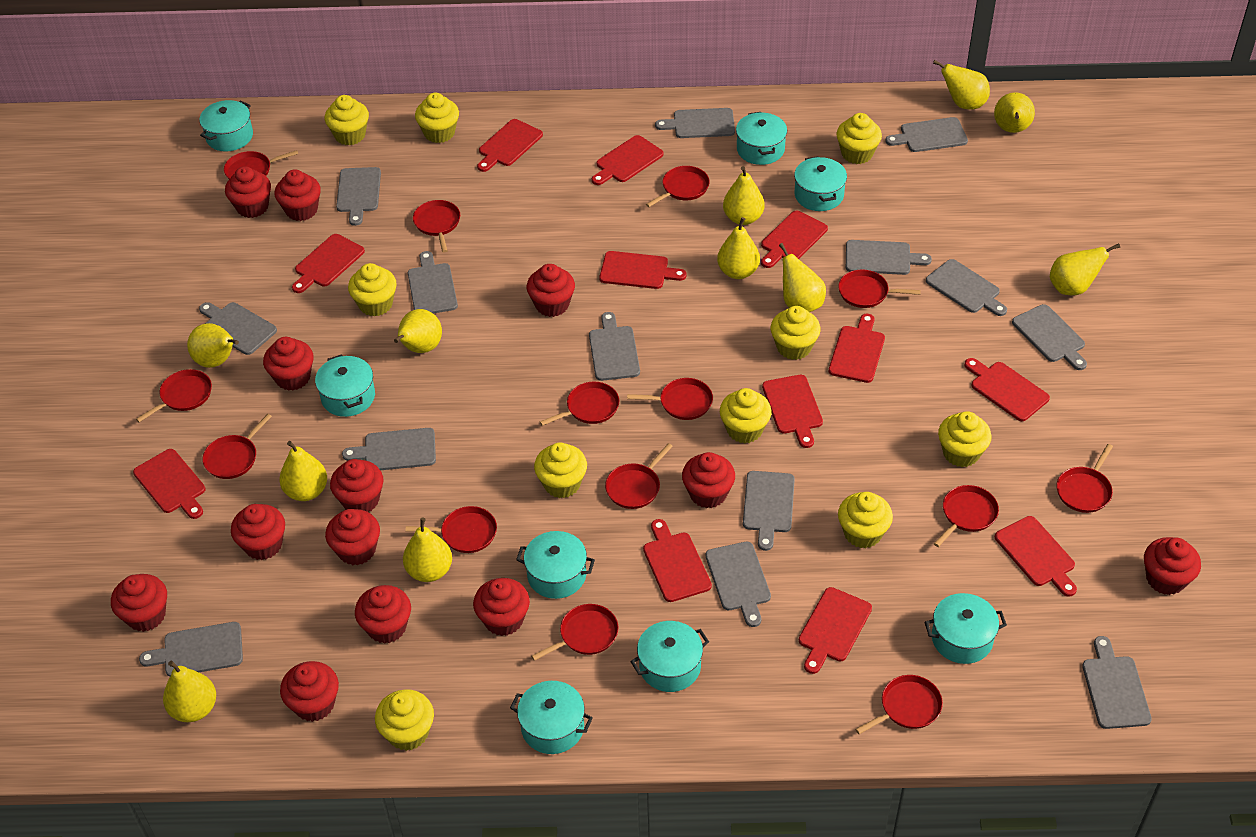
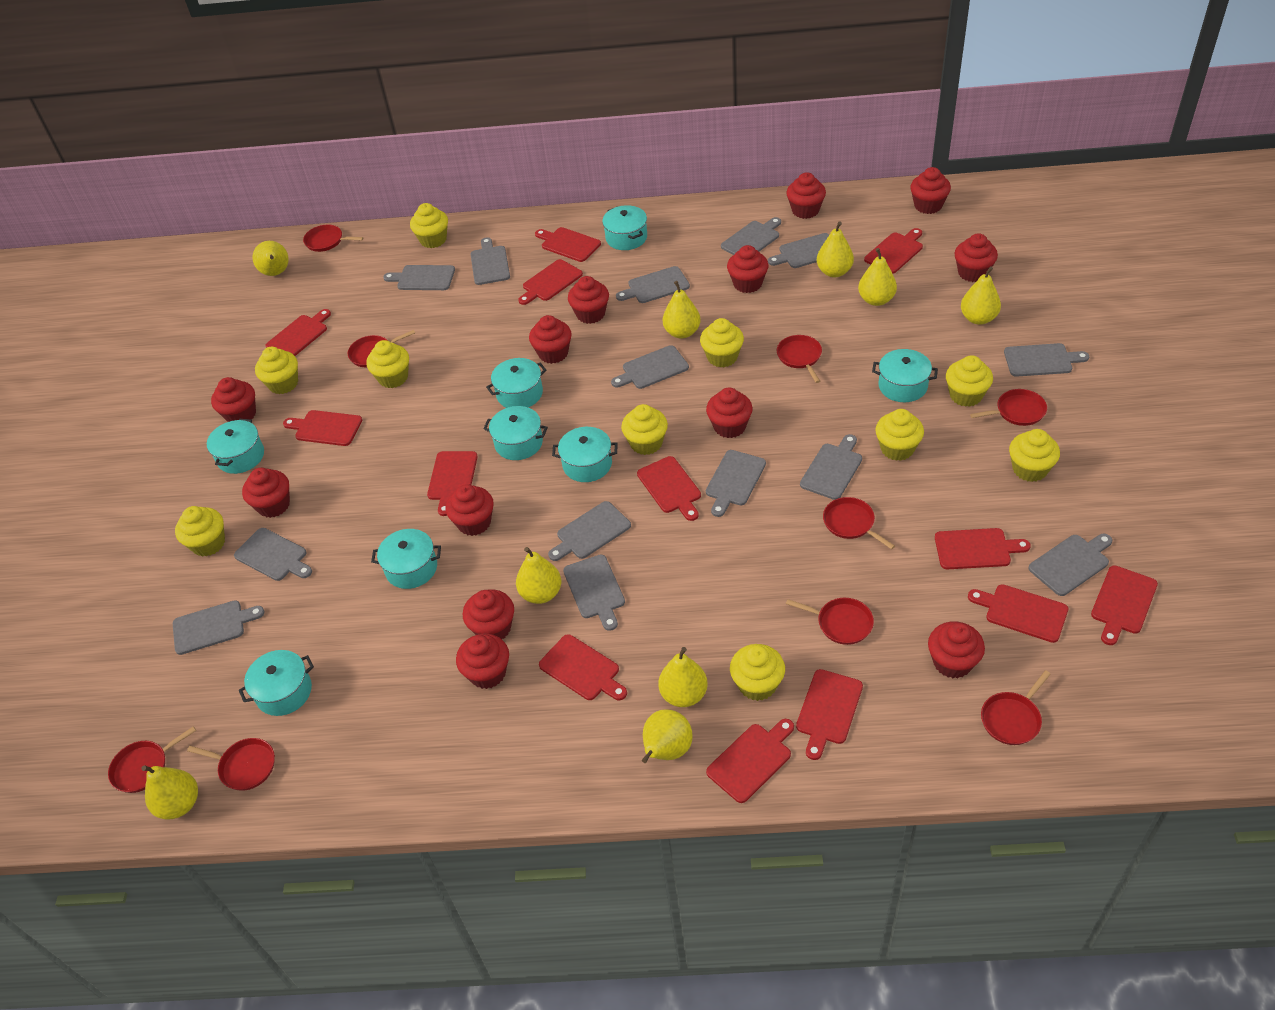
red cutting board: [133,449,206,519] [292,234,365,293] [477,119,543,172] [592,135,664,185] [599,251,687,289] [643,519,712,602] [761,211,828,268] [762,375,823,448] [799,587,872,674] [829,314,885,383] [964,358,1050,421] [995,516,1077,597] = 12 -> [266,309,331,356] [283,410,362,446] [427,451,478,516] [518,259,583,305] [535,227,601,262] [539,634,627,700] [637,456,701,521] [706,719,794,803] [796,669,863,760] [864,228,923,274] [935,528,1031,569] [968,584,1068,643] [1091,565,1158,645] = 13
red pan: [136,369,212,422] [202,414,272,479] [224,150,298,179] [406,506,497,553] [413,200,460,253] [531,604,618,661] [540,382,619,426] [605,443,673,509] [627,378,713,420] [646,166,709,207] [838,269,921,308] [855,675,943,734] [934,485,999,547] [1057,444,1113,513] = 14 -> [108,726,196,793] [187,738,275,791] [303,225,363,252] [348,330,415,367] [777,335,822,383] [786,598,874,645] [823,497,895,549] [970,389,1047,426] [981,670,1051,745] = 9
yellow pear: [163,661,216,722] [187,323,239,368] [279,441,327,501] [394,309,442,353] [403,517,452,582] [717,217,760,279] [723,166,765,225] [779,243,826,312] [933,60,990,110] [994,92,1035,133] [1050,244,1120,295] = 11 -> [141,765,198,820] [252,241,289,276] [516,547,561,604] [642,709,693,763] [658,647,708,707] [663,281,701,339] [817,221,854,277] [858,248,897,306] [961,267,1001,325] = 9

